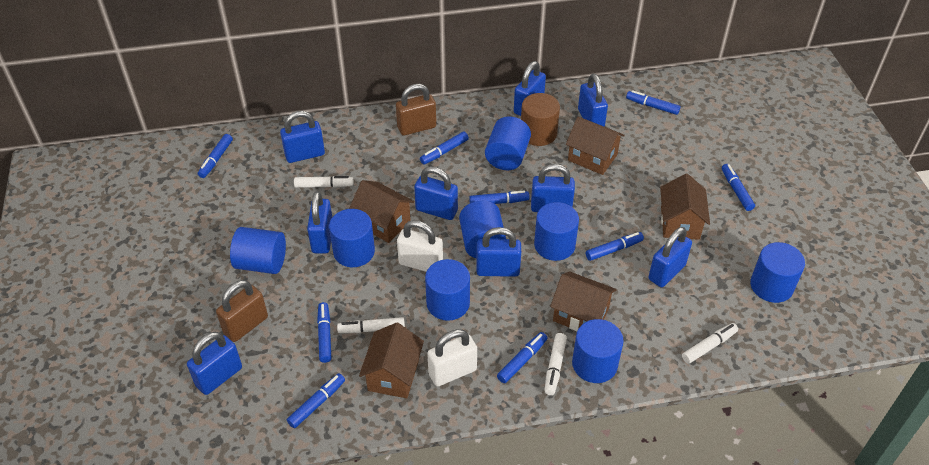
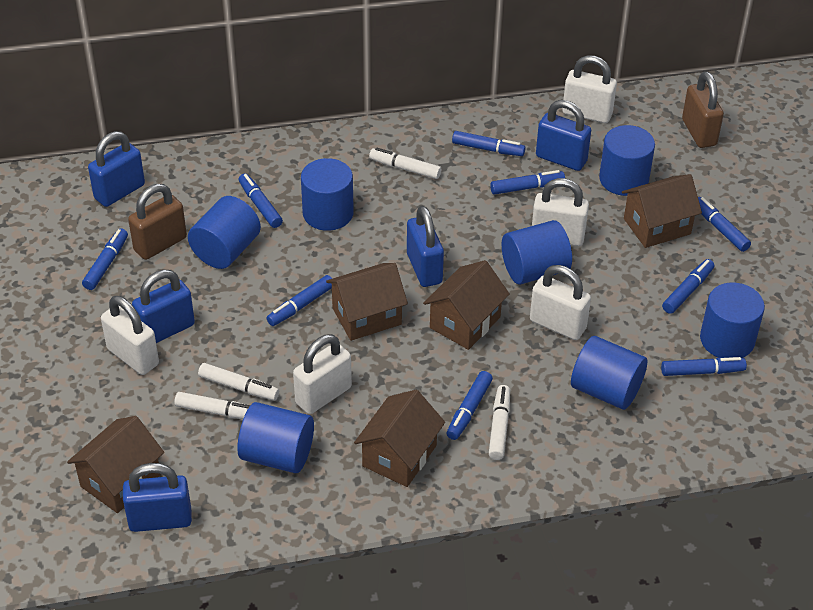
blue cylinder: [230,227,286,274] [329,209,375,267] [425,259,470,321] [459,201,506,258] [485,116,531,170] [534,202,579,261] [572,319,624,383] [750,242,805,303] = 8 -> [188,196,261,269] [237,402,314,473] [301,158,354,231] [502,220,572,285] [571,336,648,410] [599,125,655,196] [700,283,765,358] = 7
blue padlock: [187,332,242,395] [280,111,325,163] [307,191,332,253] [414,166,458,220] [476,227,521,277] [514,61,546,116] [531,164,575,212] [578,73,608,127] [649,227,692,287] = 9 -> [88,131,145,207] [123,463,192,532] [132,270,195,343] [407,206,444,287] [536,100,591,171] = 5
brown cylinder: [521,93,560,146] = 1 -> none = 0
white padlock: [397,220,443,272] [427,329,477,387] = 2 -> [101,296,159,375] [293,334,352,414] [530,265,591,340] [532,178,589,246] [562,55,617,123] = 5

